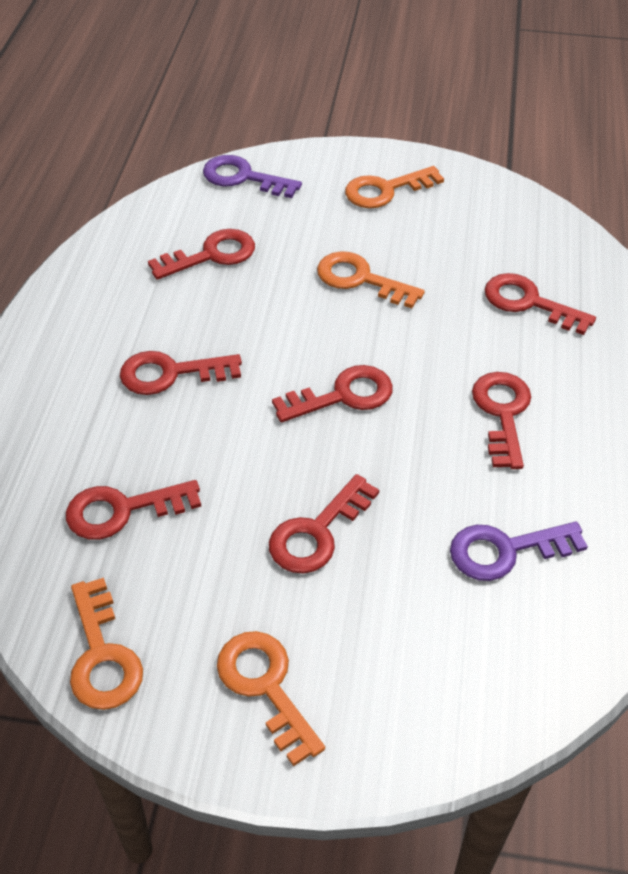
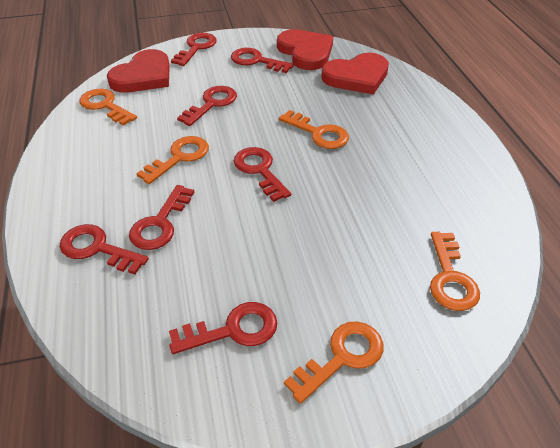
orange key: [70,578,143,710] [217,631,325,766] [317,251,425,308] [345,166,444,208] = 4 -> [79,89,137,126] [136,136,209,184] [279,110,349,149] [284,321,384,404] [430,232,480,311] = 5
purple key: [203,155,302,198] [450,522,588,581] = 2 -> none = 0
red heart: none = 0 -> [107,49,170,93] [277,29,333,70] [321,53,389,95] = 3

